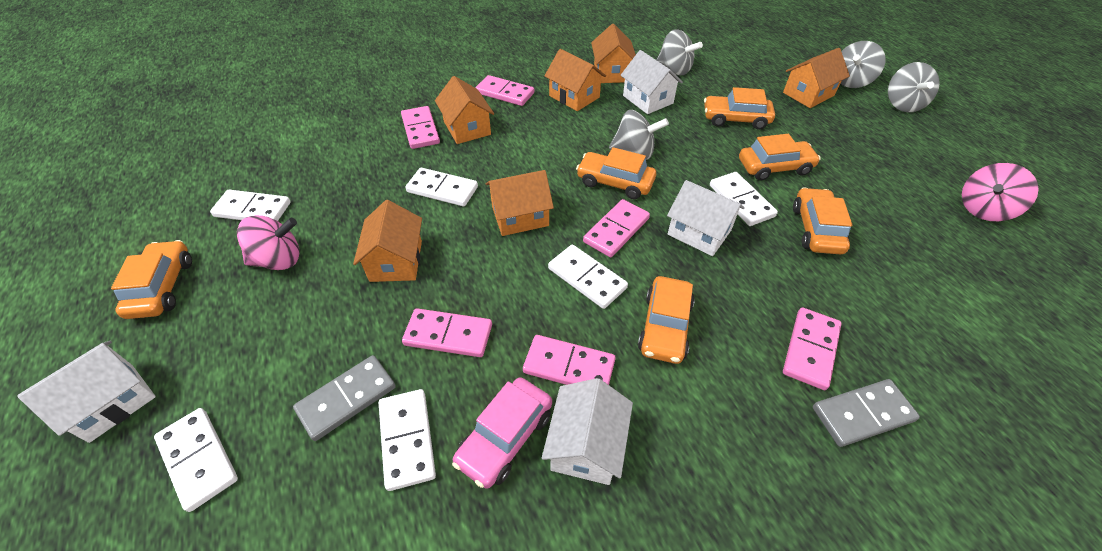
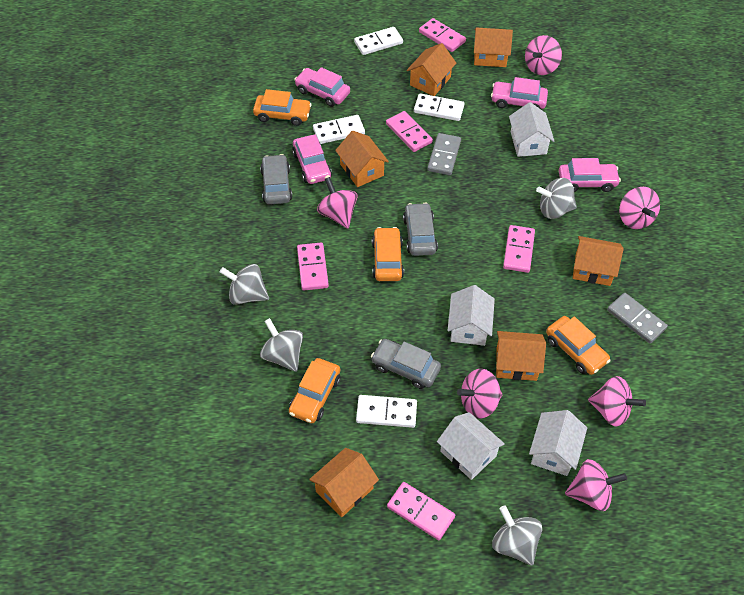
grey car: none = 0 -> [260,154,292,205] [371,339,441,389] [403,203,438,256] = 3
orange car: [111,240,192,319] [576,147,656,199] [638,276,695,364] [704,87,775,130] [739,134,821,181] [793,187,852,254] = 6 -> [253,89,312,126] [289,358,341,423] [372,227,404,281] [546,316,611,375] = 4
pink car: [452,377,552,489] = 1 -> [292,134,332,184] [294,67,350,107] [491,77,548,109] [559,158,621,192] = 4
pink domino: [401,106,440,149] [402,308,492,357] [475,75,534,106] [523,335,616,385] [583,199,650,257] [783,307,842,390] = 6 -> [297,243,329,290] [386,111,433,152] [387,482,455,540] [419,18,466,52] [503,225,535,273] = 5
pink spinning top: [237,215,300,270] [962,163,1039,221] = 2 -> [317,177,358,229] [457,369,502,419] [525,35,562,75] [565,459,627,511] [588,376,646,427] [619,187,660,229] = 6
white domino: [154,408,238,512] [210,190,290,221] [379,389,436,491] [405,168,478,206] [548,245,628,309] [710,172,778,226] = 6 -> [313,115,365,144] [354,27,403,55] [356,395,417,428] [414,93,465,121] = 4

